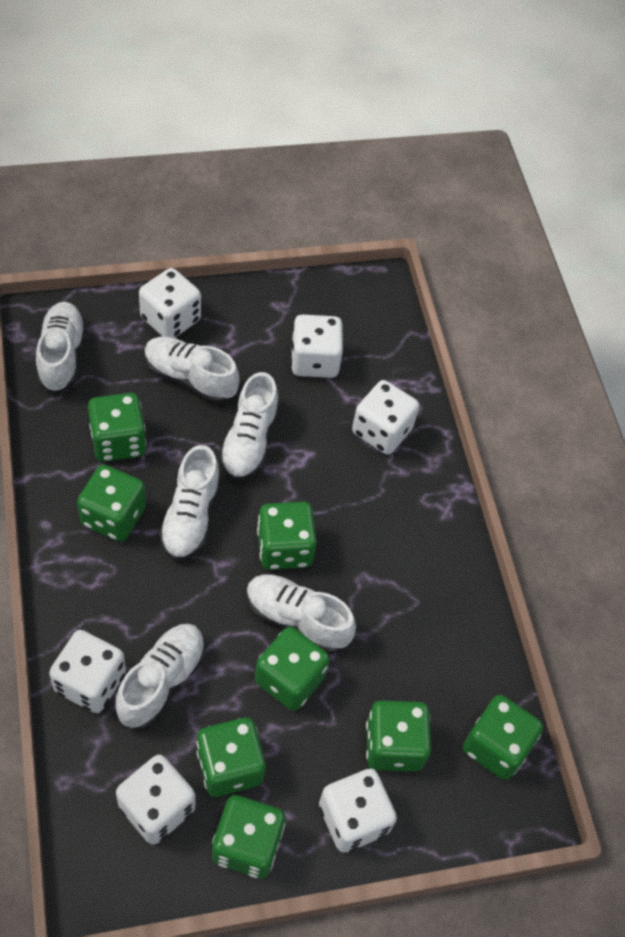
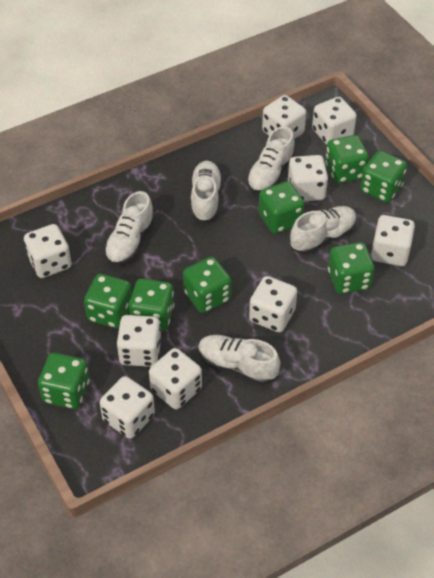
white dice: [49,630,126,713] [116,754,195,844] [139,268,201,338] [291,314,343,378] [319,769,397,853] [352,380,419,455] = 6 -> [24,224,71,278] [100,376,155,439] [117,315,161,367] [149,348,202,409] [249,276,297,332] [262,95,306,139] [288,155,328,201] [312,97,357,145] [371,215,415,266] = 9
white shoe: [36,302,86,393] [115,624,206,729] [144,337,240,404] [159,445,221,561] [219,372,279,480] [246,574,356,654] = 6 -> [104,191,155,265] [191,161,222,223] [198,335,280,385] [247,126,295,194] [290,206,357,254] = 5

